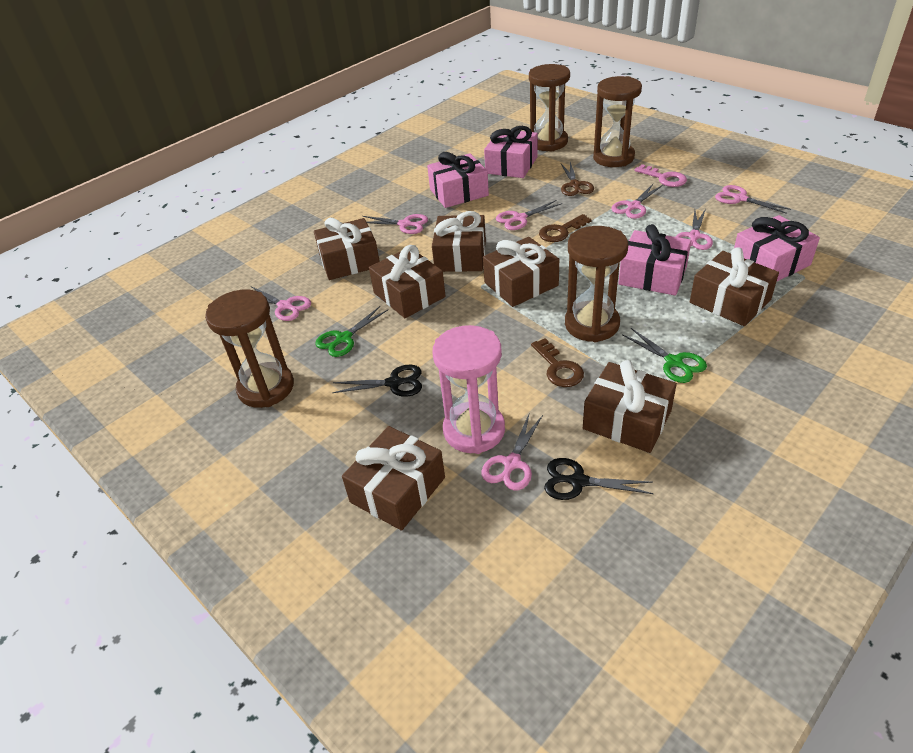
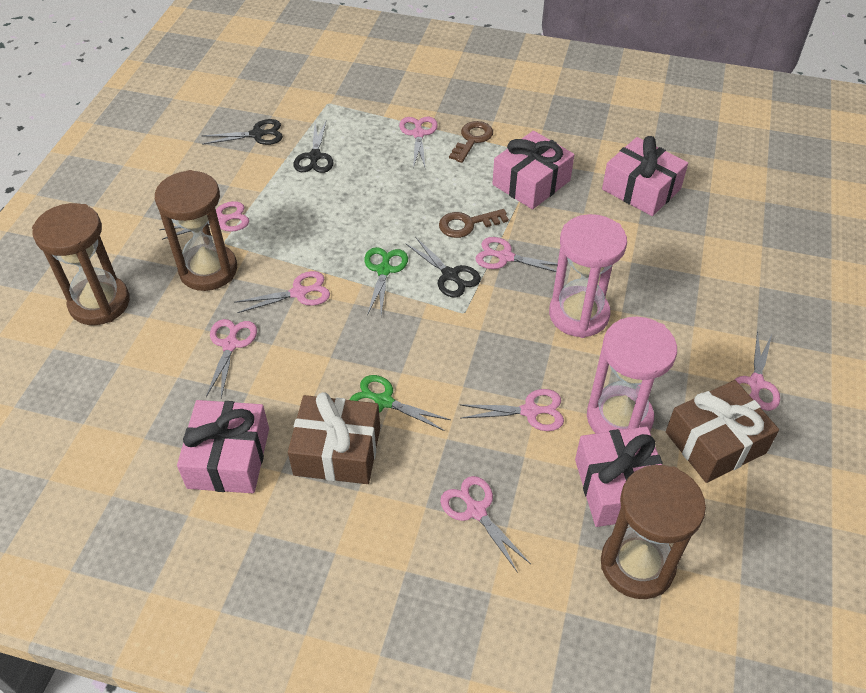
black scissors: [332,365,422,397] [544,458,654,500] = 2 -> [202,119,283,145] [294,121,334,173] [405,237,481,298] = 3
brown gift: [314,218,380,280] [342,426,445,531] [369,245,445,318] [432,211,486,272] [483,237,559,307] [583,360,677,453] [690,247,779,326] = 7 -> [288,392,380,484] [666,380,779,483] = 2
brown hourglass: [205,290,294,408] [529,64,570,152] [565,226,628,342] [593,76,642,167] = 4 -> [32,203,130,325] [155,170,237,291] [601,465,706,599] = 3
brown scissors: [561,162,594,196] = 1 -> none = 0
pink hourglass: [432,325,505,454] = 1 -> [549,214,627,338] [587,317,677,434] = 2
pink key: [634,164,687,187] = 1 -> none = 0
pink scissors: [251,286,311,321] [363,214,428,234] [482,412,543,491] [496,200,562,230] [611,184,663,219] [676,209,713,250] [715,185,791,214] = 7 -> [159,201,249,240] [206,319,257,398] [234,271,330,313] [399,117,438,169] [440,476,531,573] [460,389,564,431] [476,237,568,272] [734,330,780,411] = 8

